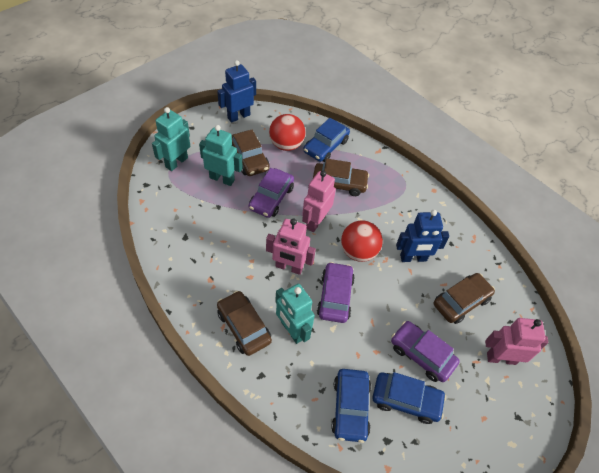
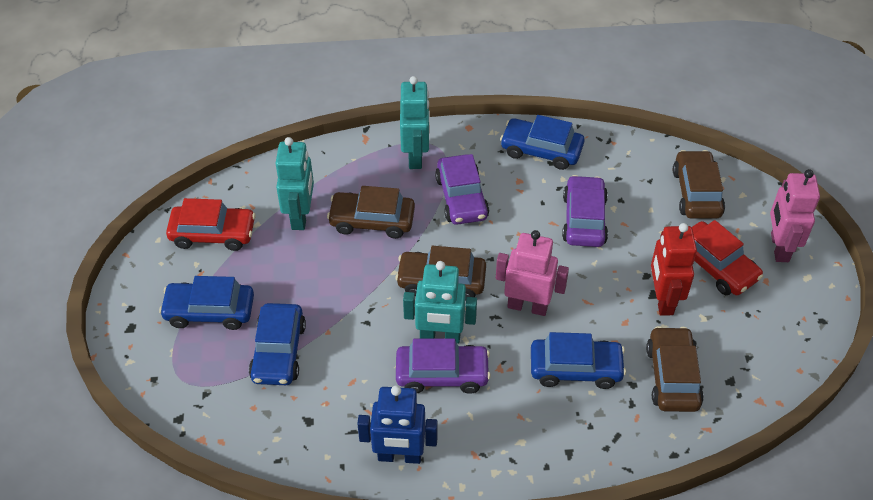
blue car: [303,118,350,162] [331,369,371,443] [373,372,446,424] = 3 -> [159,276,254,330] [249,303,306,385] [500,115,584,170] [531,332,626,389] = 4
blue robot: [217,60,256,123] [396,210,449,262] = 2 -> [357,385,438,464] = 1
pink robot: [266,218,316,275] [302,171,336,232] [485,318,549,365] = 3 -> [496,230,569,316] [770,169,820,262] = 2
red ball: [269,114,305,151] [341,220,383,262] = 2 -> none = 0
red car: none = 0 -> [166,198,256,251] [692,220,763,295] = 2
red robot: none = 0 -> [651,223,697,316] = 1

